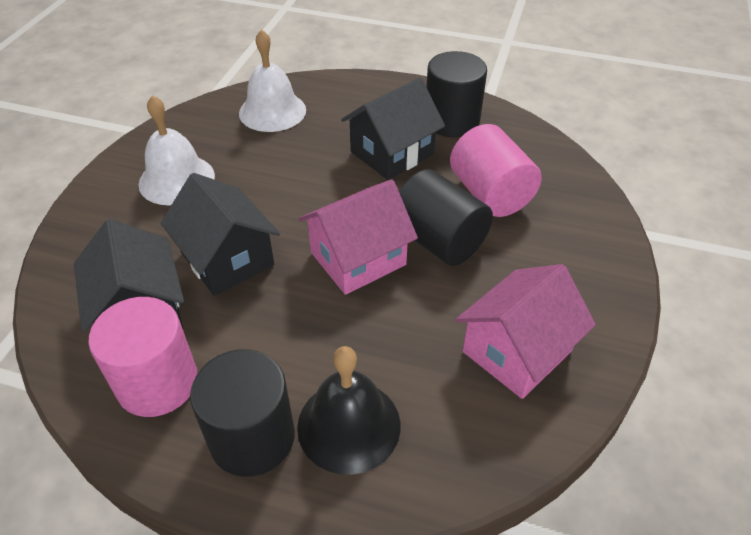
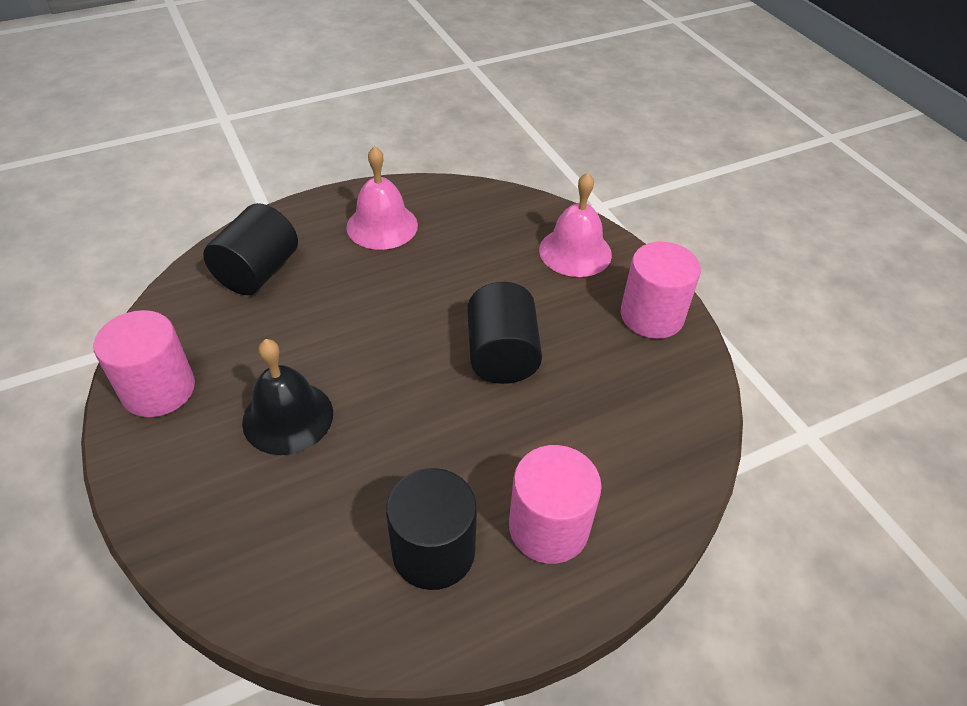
black house: [74,219,184,331] [161,173,280,296] [341,78,445,180] = 3 -> none = 0
pink bell: none = 0 -> [346,146,418,250] [539,173,612,277] = 2
pink cylinder: [88,297,197,417] [450,124,542,217] = 2 -> [93,310,195,417] [509,445,602,564] [621,242,701,339] = 3
pink house: [299,179,418,295] [456,264,596,399] = 2 -> none = 0
white bell: [138,95,215,205] [239,29,306,132] = 2 -> none = 0

